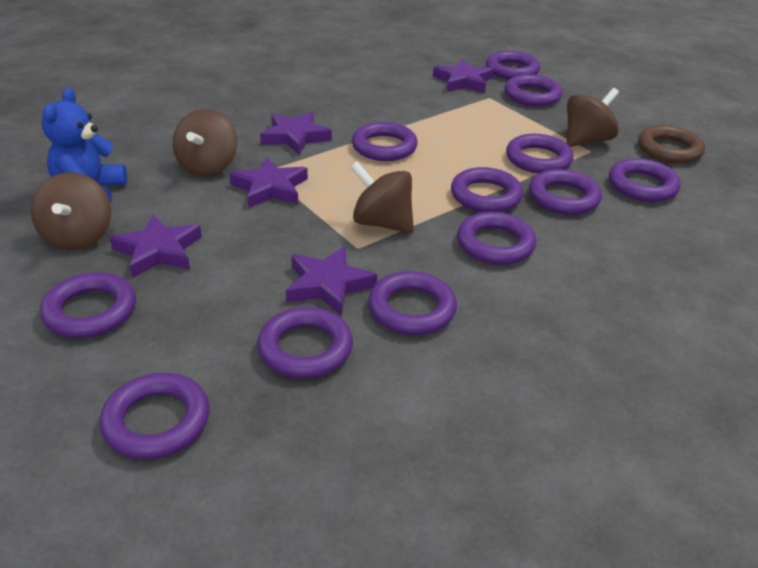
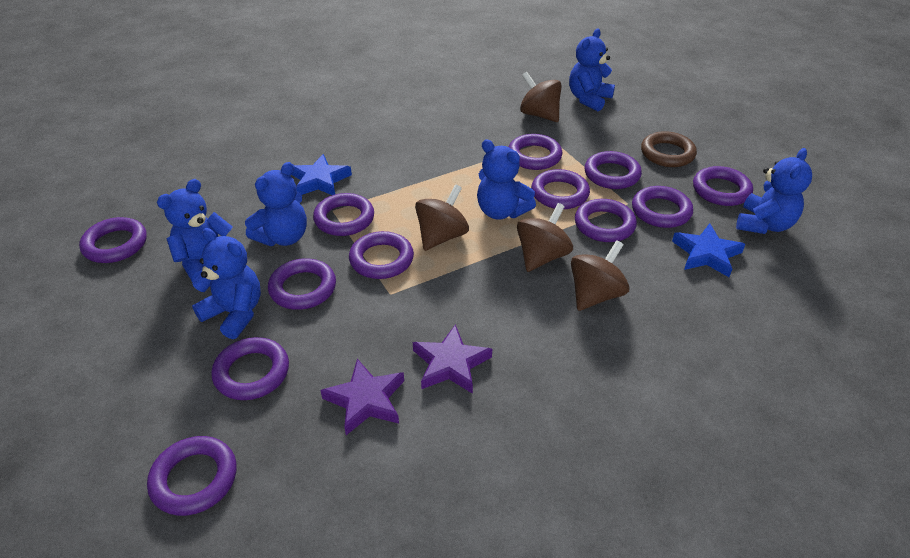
blue star: none = 0 -> [292,154,352,195] [672,223,745,277] = 2
blue teddy bear: [42,88,127,202] = 1 -> [157,179,233,282] [192,228,261,339] [245,162,307,246] [477,139,536,220] [569,29,615,111] [736,148,812,234] = 6
purple star: [110,214,202,278] [229,157,308,208] [260,111,332,155] [286,246,377,316] [433,59,494,93] = 5 -> [320,359,404,435] [413,324,492,394] = 2

